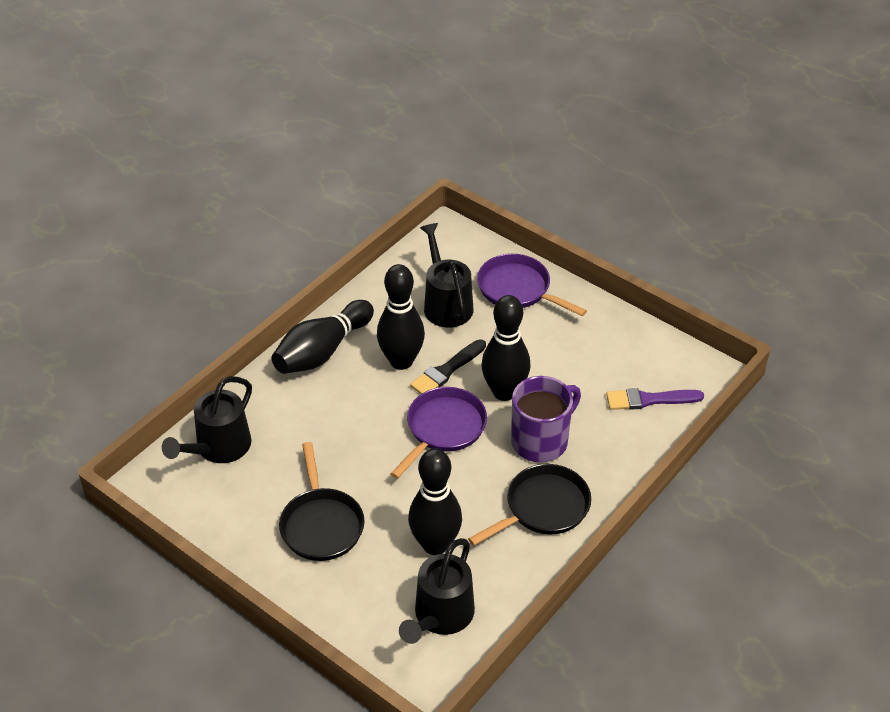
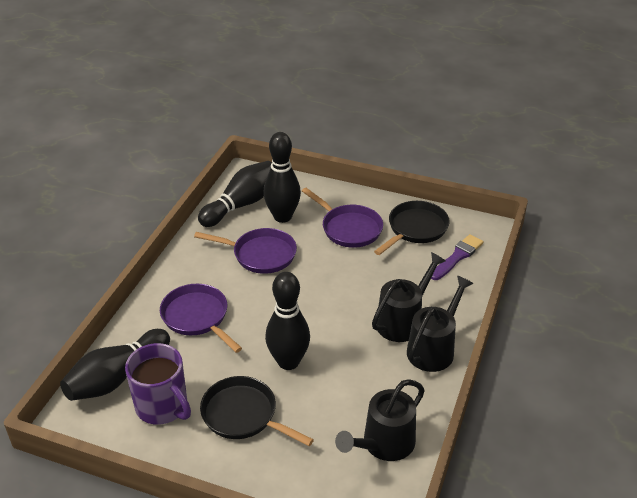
black brush: [410,339,486,394] = 1 -> none = 0
purple pan: [391,387,487,479] [477,254,587,316] = 2 -> [160,284,242,353] [194,228,297,274] [302,188,383,248] = 3

